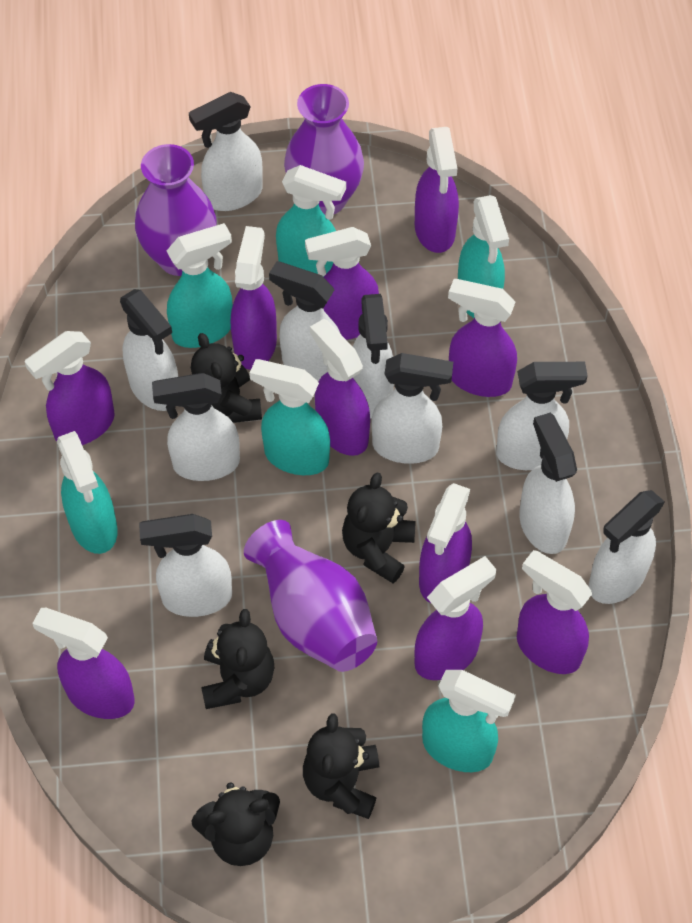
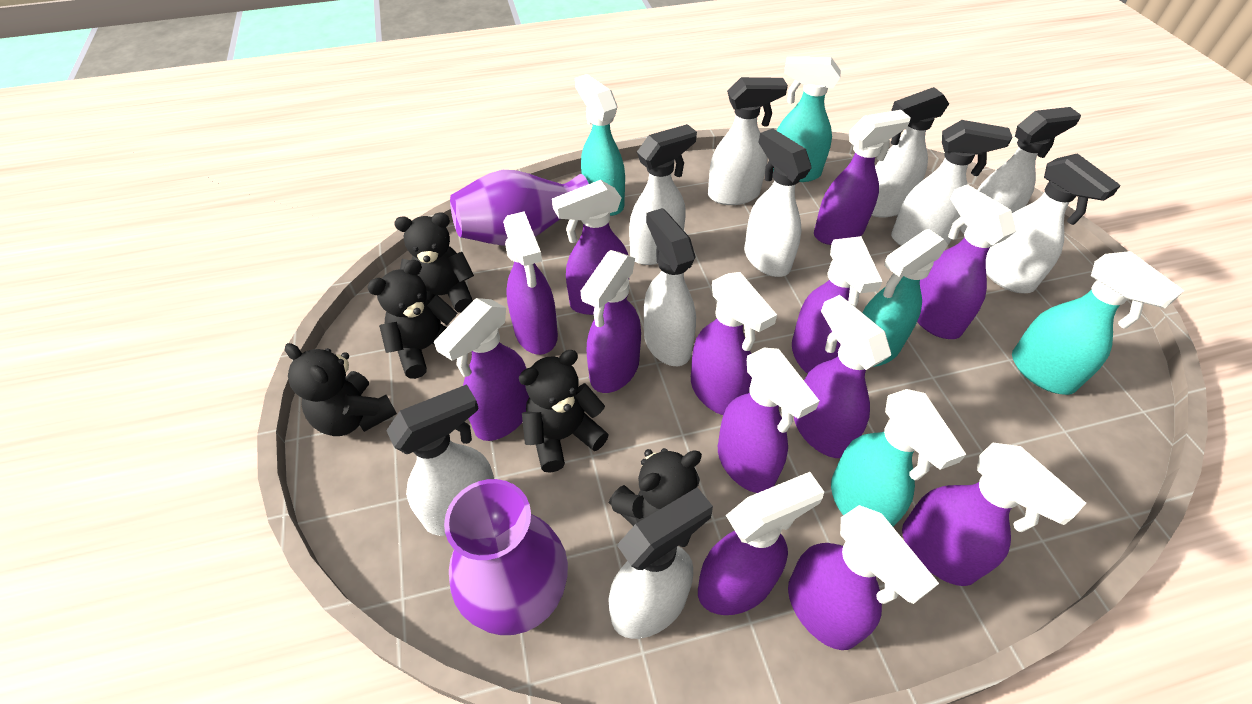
purple spray bottle: [24,331,115,445] [32,608,135,719] [231,226,277,370] [305,227,379,340] [310,319,370,456] [415,127,459,253] [415,556,496,680] [419,483,472,604] [448,279,517,397] [517,550,592,674] = 10 -> [434,298,529,441] [503,211,558,355] [552,180,629,315] [581,250,641,393] [691,272,777,415] [698,472,824,615] [718,348,819,493] [788,505,939,650] [792,236,883,374] [794,295,891,458] [814,110,911,245] [902,442,1086,586] [917,184,1016,339] = 13
purple vase: [135,144,217,276] [244,520,377,672] [284,84,364,215] = 3 -> [444,479,568,635] [450,170,589,246] = 2
turquoise spray bottle: [57,431,118,554] [167,223,233,348] [249,359,330,475] [276,165,346,277] [422,670,516,772] [458,195,509,318] = 6 -> [575,74,625,216] [773,57,841,182] [831,389,966,527] [862,229,948,367] [1012,251,1184,395] = 5

